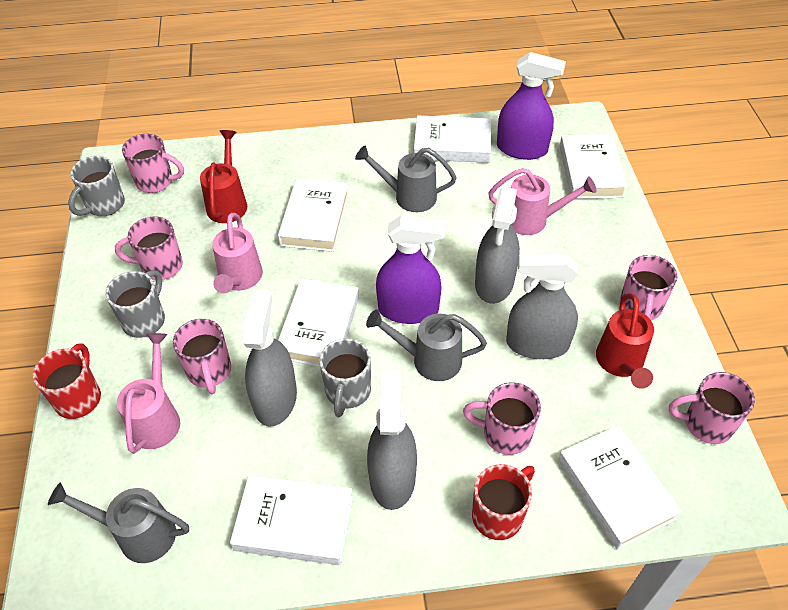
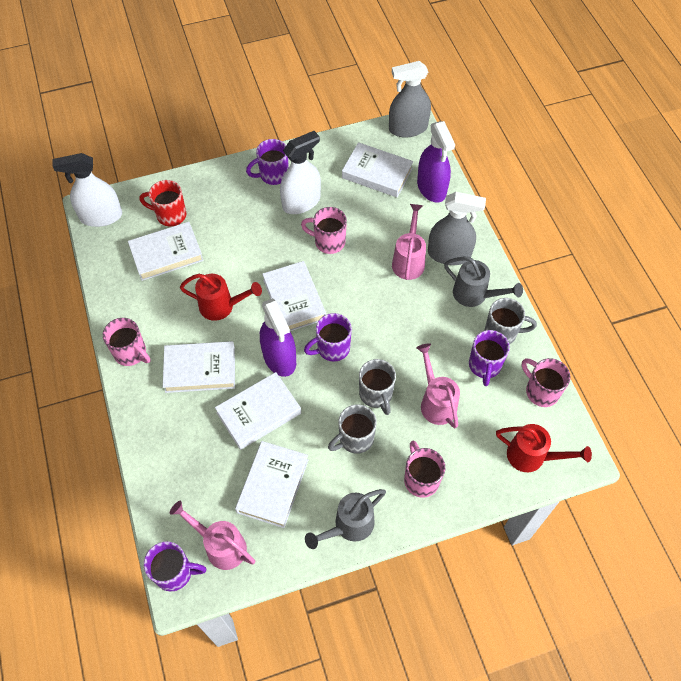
grey spray bottle: [243,289,297,427] [367,369,417,510] [475,187,520,304] [506,253,578,359] = 4 -> [389,61,431,137] [428,192,486,265] = 2
grey watering can: [48,483,189,563] [355,145,457,212] [366,309,487,381] = 3 -> [305,489,386,549] [444,257,523,307] = 2
pink mug: [115,216,183,280] [122,133,184,193] [173,319,231,394] [463,382,541,455] [619,255,677,320] [669,372,755,444] = 6 -> [103,318,150,366] [301,207,347,254] [404,441,445,498] [522,358,570,407] = 4
purple mug: none = 0 -> [144,541,207,591] [246,139,289,185] [304,313,352,362] [469,330,510,386] = 4
red mug: [33,343,101,419] [472,464,535,540] = 2 -> [140,180,186,227] = 1
white spray bottle: none = 0 -> [53,153,122,227] [280,131,321,214] = 2

